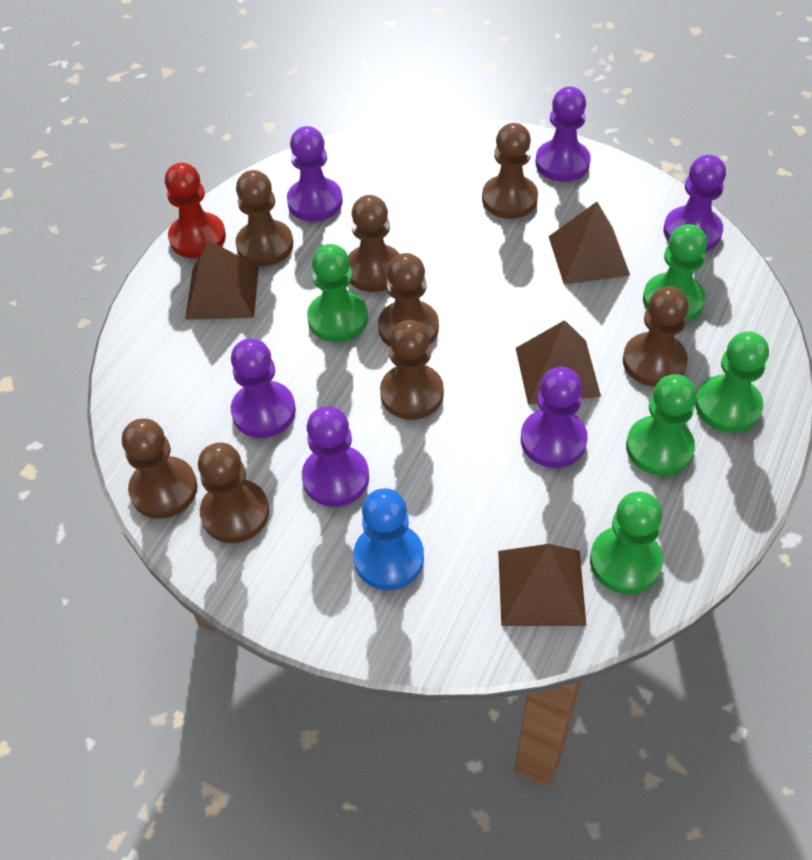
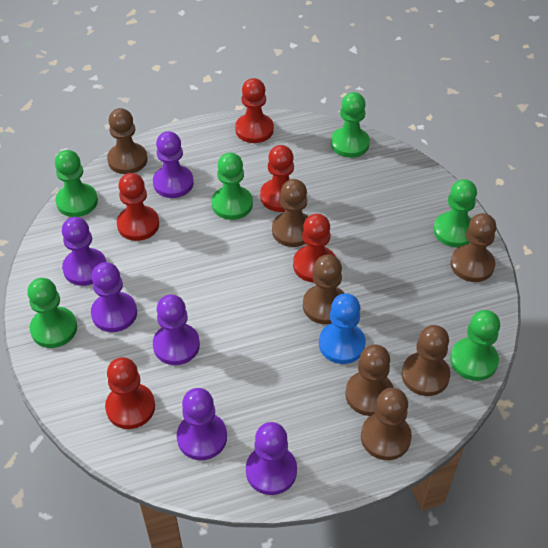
brown pawn: [122,418,197,519] [198,442,269,543] [236,170,293,266] [348,195,400,292] [378,253,439,347] [380,320,444,420] [482,123,538,219] [623,286,689,387] = 8 -> [107,108,147,174] [272,179,309,247] [303,255,344,324] [345,344,394,416] [361,388,412,460] [402,325,450,396] [451,213,496,282] = 7
brown pyramid: [185,240,259,320] [498,544,587,626] [516,320,601,405] [549,202,630,284] = 4 -> none = 0
green pawn: [307,244,368,342] [590,491,663,594] [626,374,696,476] [643,224,707,322] [695,331,769,433] = 5 -> [27,278,77,348] [55,150,98,217] [211,152,253,220] [331,92,370,158] [433,179,477,247] [450,310,500,381] = 6
red pawn: [165,163,226,258] = 1 -> [105,357,155,429] [117,173,159,241] [235,78,274,143] [260,145,294,212] [293,214,336,282] = 5

